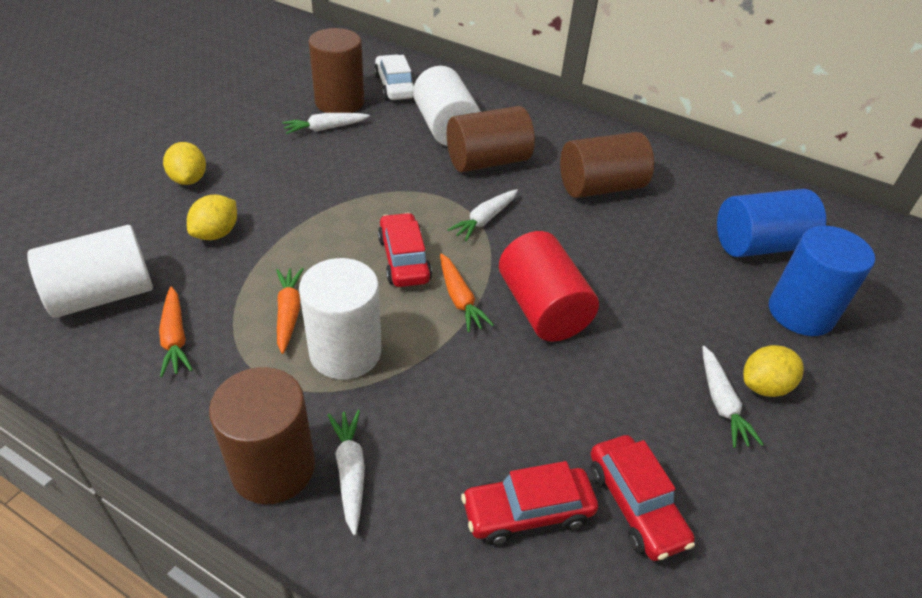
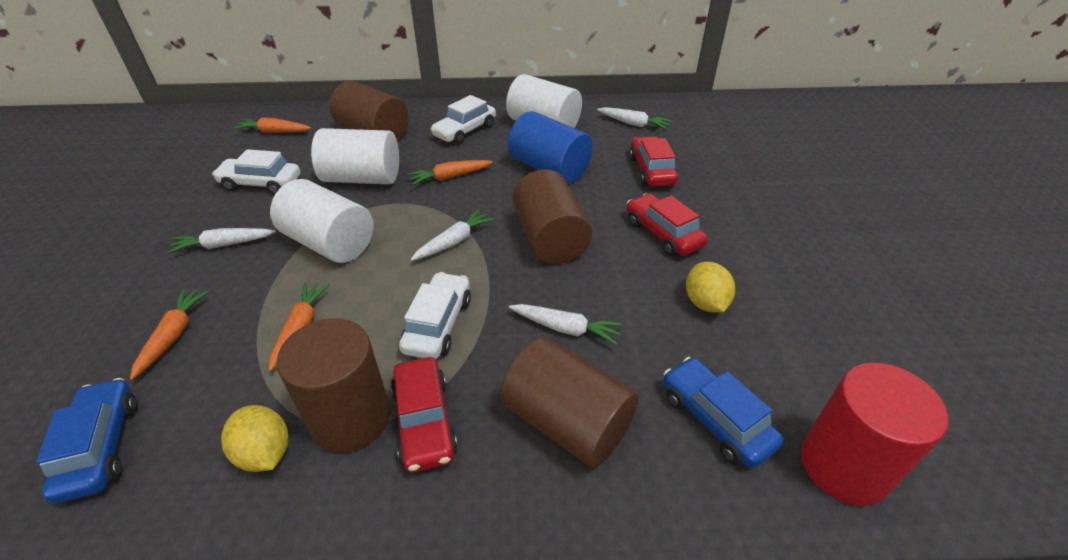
blue car: none = 0 -> [36,378,137,503] [663,357,784,468] = 2
blue cylinder: [717,189,826,257] [769,226,875,336] = 2 -> [508,111,593,183] = 1
orange carrot: [159,286,193,377] [276,268,304,354] [440,253,494,333] = 3 -> [130,289,209,380] [233,117,311,133] [269,282,330,371] [407,160,493,185] = 4
white car: [374,54,414,100] = 1 -> [212,149,300,194] [399,272,471,359] [430,95,496,144] = 3
yellow lemon: [163,142,206,185] [187,195,237,240] [743,345,804,397] = 3 -> [221,405,288,472] [686,262,735,312] = 2

